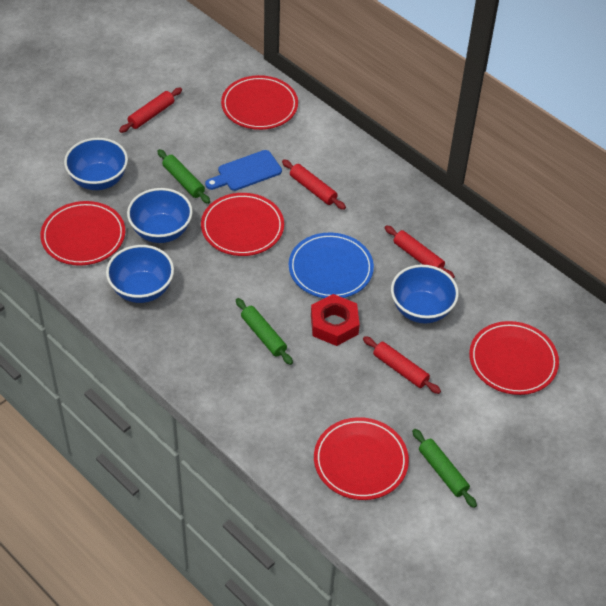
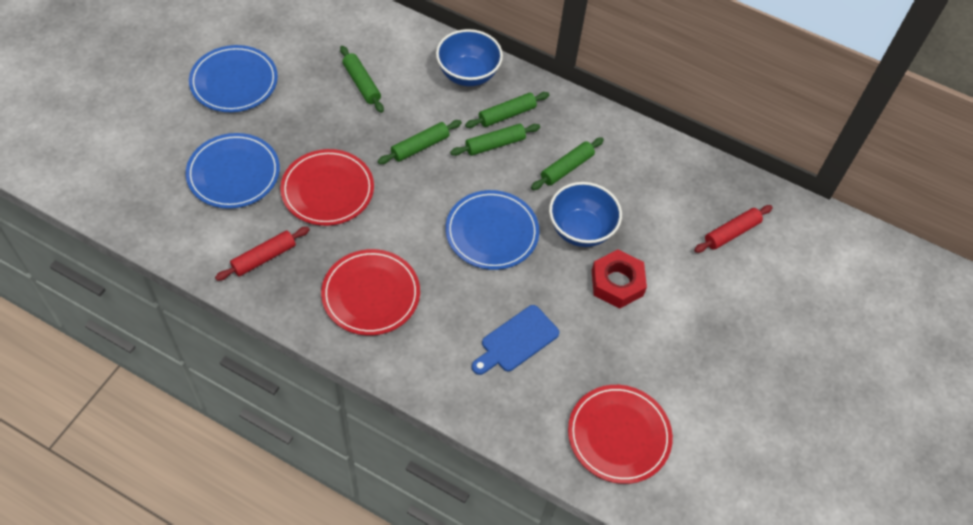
blue bowl: [64,138,128,190] [106,245,174,303] [127,188,193,243] [391,265,459,323] = 4 -> [436,29,503,86] [549,182,622,247] = 2
blue plate: [289,232,374,298] = 1 -> [186,133,280,209] [189,45,278,112] [445,190,539,270] = 3
green rolling pin: [157,149,210,204] [236,298,293,365] [412,429,477,508] = 3 -> [340,46,384,113] [378,120,462,164] [450,124,540,156] [465,92,549,128] [531,137,604,190] = 5
red plate: [40,201,125,266] [201,193,284,256] [221,75,298,130] [314,417,409,500] [469,321,559,395] = 5 -> [280,149,374,226] [321,249,420,336] [568,385,673,484] = 3
red rolling pin: [119,87,182,133] [282,159,346,210] [363,336,441,394] [385,225,455,279] = 4 -> [215,227,310,281] [694,205,773,253] = 2

